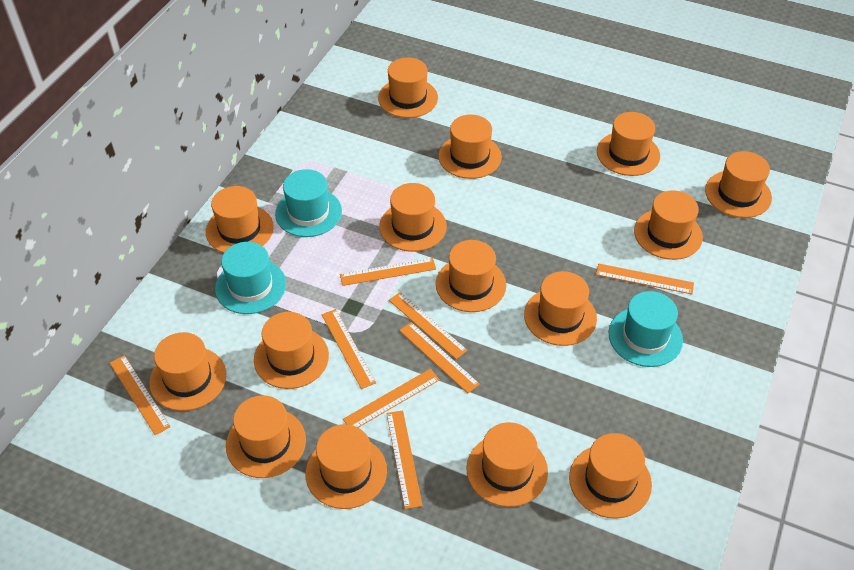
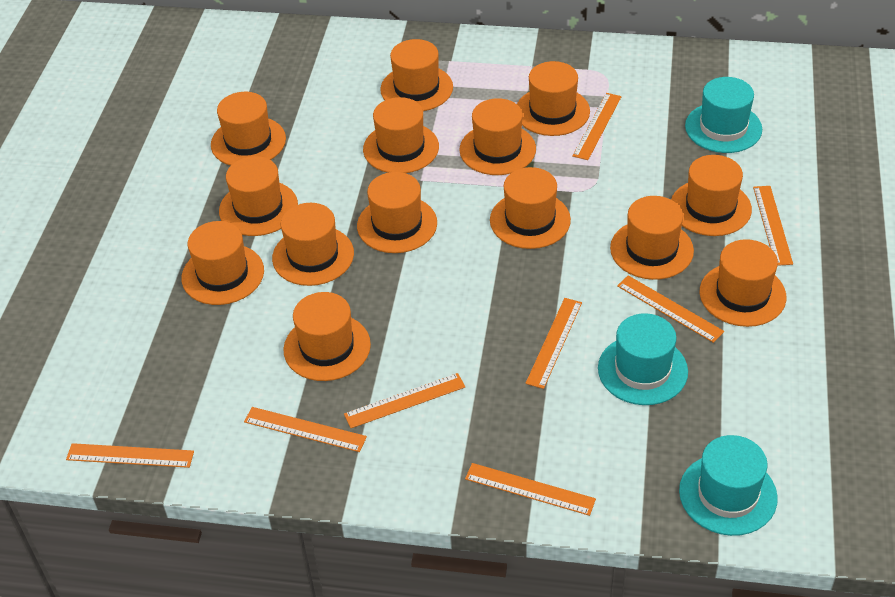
orange hat: [149,332,226,411] [206,186,274,253] [226,395,306,478] [254,312,329,389] [306,424,387,509] [378,57,438,118] [379,183,447,252] [436,240,506,312] [438,115,502,179] [466,422,548,507] [524,271,597,346] [569,433,652,519] [597,112,660,176] [634,190,703,260] [705,151,772,218] = 15 -> [181,221,264,305] [211,92,286,166] [219,156,298,236] [272,203,354,286] [283,292,371,381] [357,172,437,253] [363,97,439,173] [380,39,453,111] [459,98,536,175] [490,167,571,249] [517,61,590,136] [610,196,694,280] [671,155,752,236] [700,239,786,327] = 14

